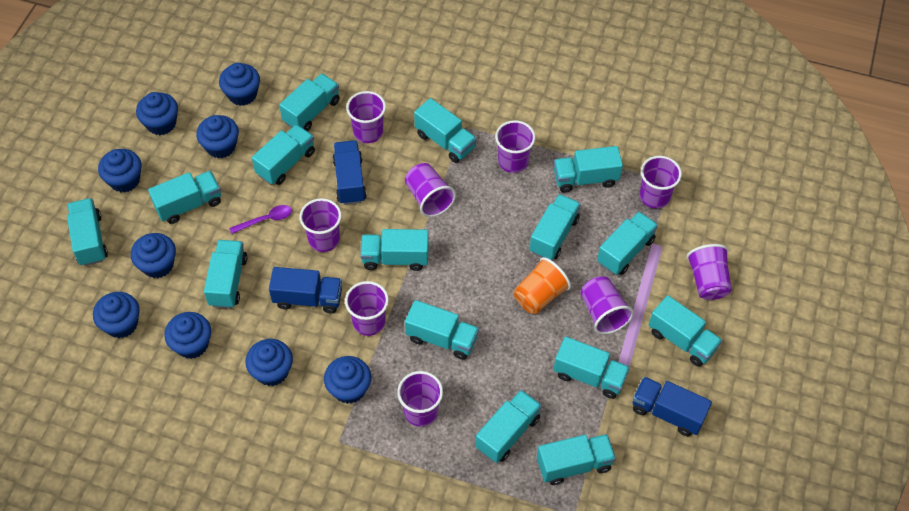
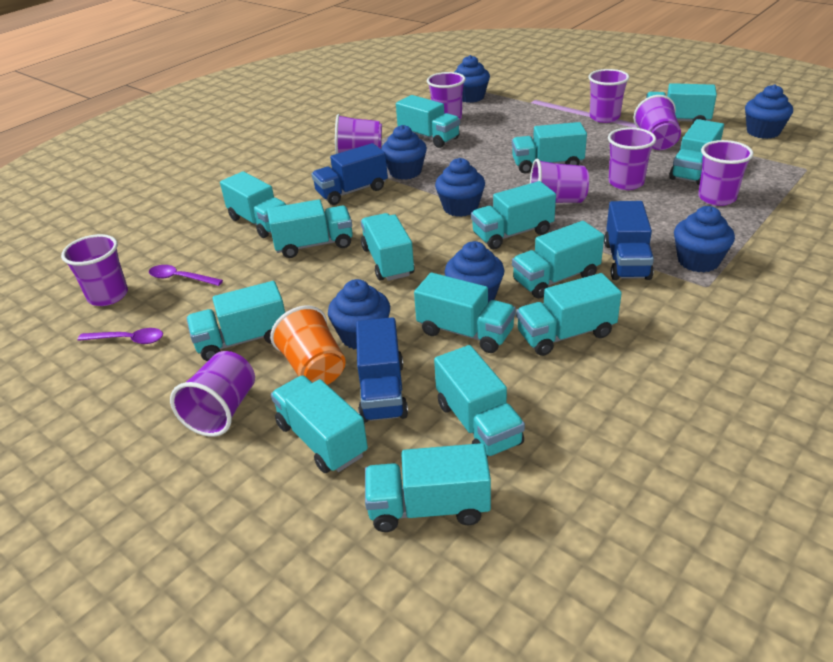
blue cupcake: [93,292,140,338] [98,149,141,193] [131,233,176,278] [136,92,178,135] [165,312,211,359] [196,115,239,158] [219,63,260,106] [245,339,293,386] [324,356,371,404] = 9 -> [328,279,390,349] [381,125,427,180] [435,158,485,217] [445,241,504,302] [454,55,490,103] [674,206,735,272] [745,84,793,139] = 7
purple spoon: [229,205,292,234] = 1 -> [78,328,163,344] [149,265,223,286] = 2

